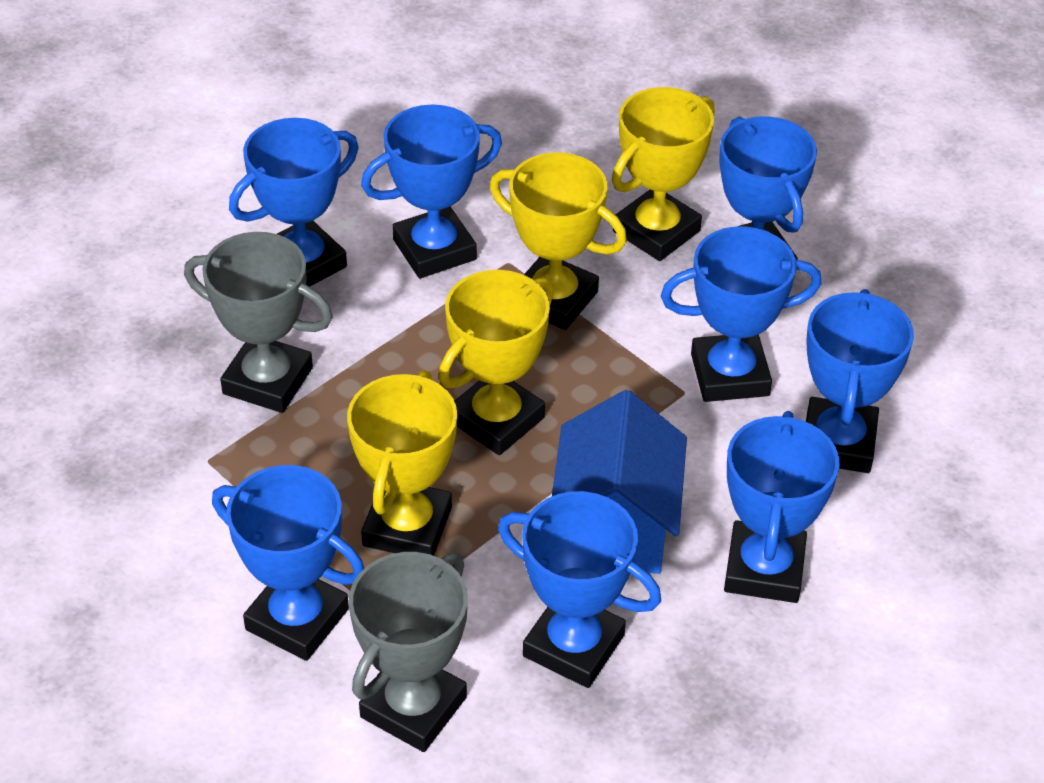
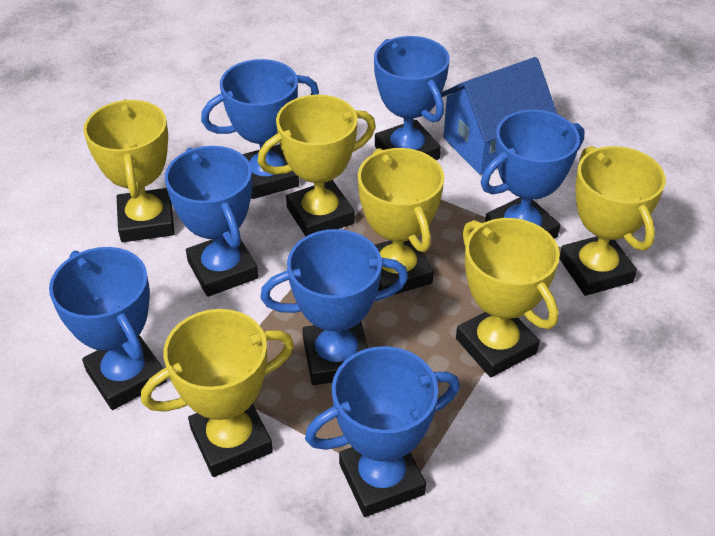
blue trophy: [212,465,364,661] [229,118,358,287] [361,104,502,278] [498,491,661,688] [661,226,821,402] [719,116,817,273] [724,411,840,603] [806,289,914,473] = 8 -> [49,247,167,410] [165,146,258,297] [201,59,319,199] [260,229,408,385] [305,346,460,517] [374,36,449,160] [481,110,585,239] = 7
grey trophy: [184,232,333,413] [349,552,468,752] = 2 -> none = 0
yellow trophy: [347,370,457,556] [438,270,554,455] [490,153,627,330] [612,87,715,261] = 4 -> [83,99,175,242] [141,309,294,477] [258,95,376,236] [358,148,444,295] [456,218,560,377] [559,146,666,296] = 6

